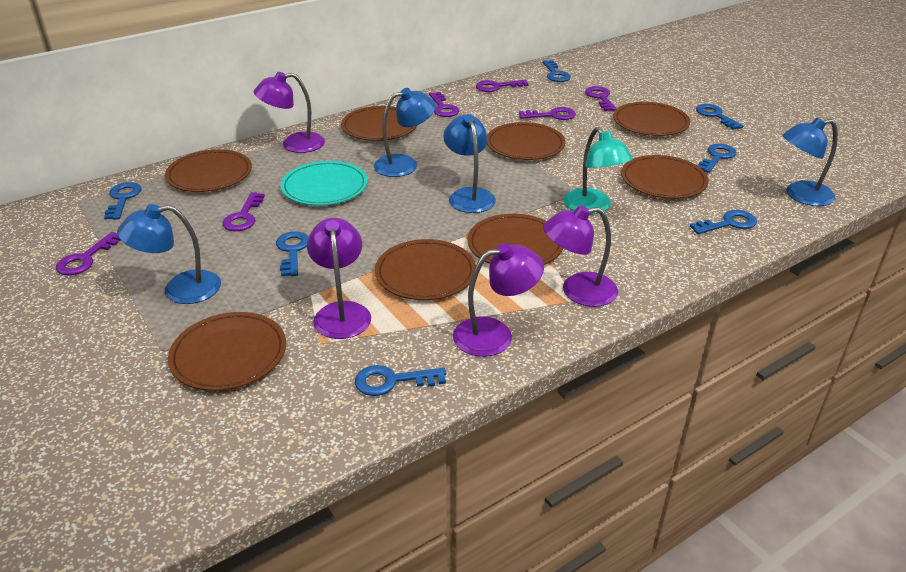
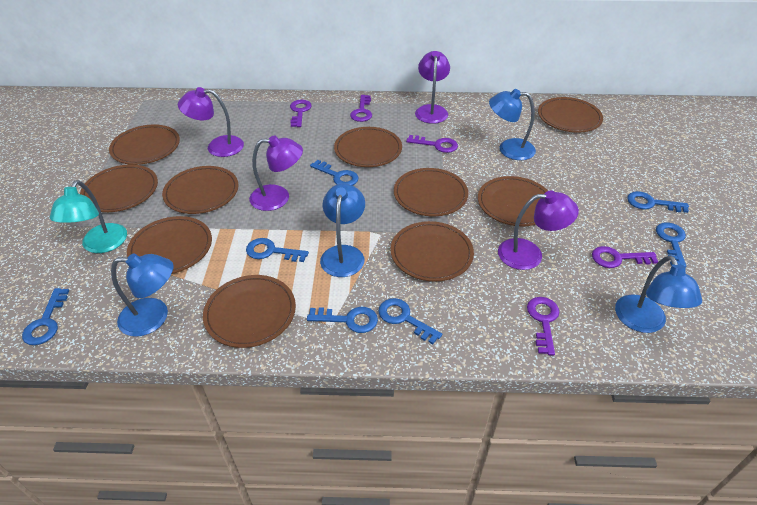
brown plate: [165,149,252,192] [168,312,286,391] [341,106,417,141] [375,239,476,300] [467,214,563,265] [487,122,566,160] [613,102,690,136] [621,155,709,199] = 8 -> [80,164,158,212] [109,124,180,165] [127,216,212,274] [162,166,239,214] [203,275,296,348] [334,127,402,167] [391,221,474,281] [394,168,468,216] [478,176,548,227] [538,97,603,132] = 10
purple key: [56,232,120,275] [222,192,265,231] [429,92,459,117] [476,80,528,92] [519,107,576,120] [585,86,617,111] = 6 -> [290,100,312,127] [350,95,372,122] [406,135,458,153] [527,297,560,356] [592,246,658,268] = 5
turquoise plate: [281,161,368,206] = 1 -> none = 0

